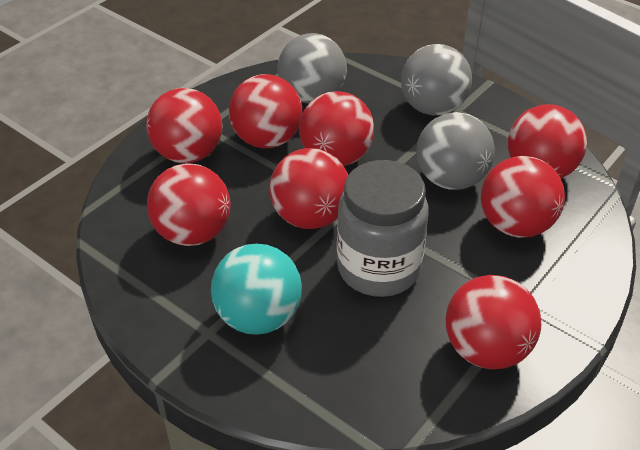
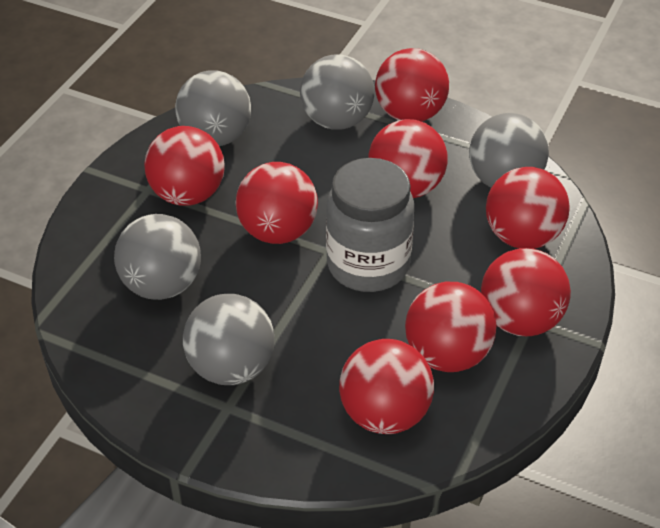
grey ball: [277,33,347,104] [401,44,472,116] [416,112,495,190] = 3 -> [114,214,201,300] [175,70,251,146] [183,294,275,385] [300,54,374,130] [469,113,549,188] = 5
turquoise ball: [211,244,302,335] = 1 -> none = 0

